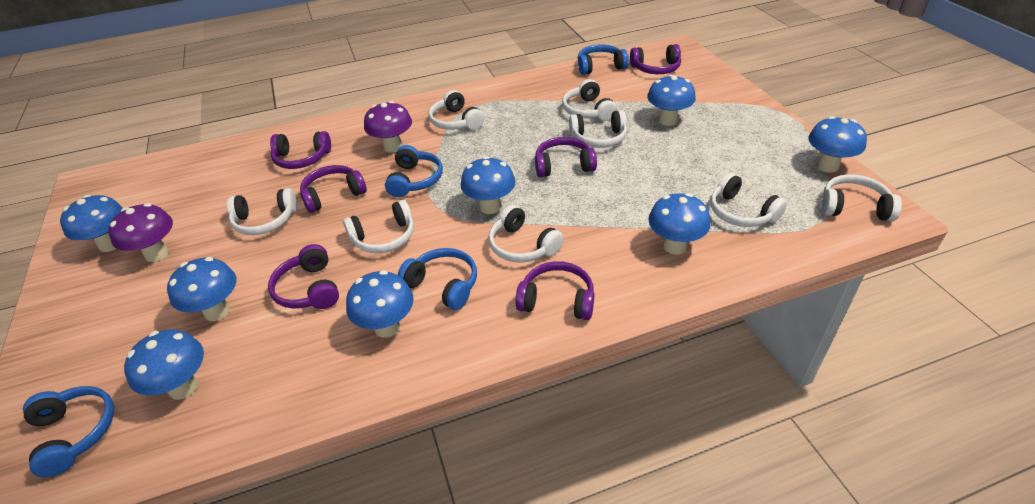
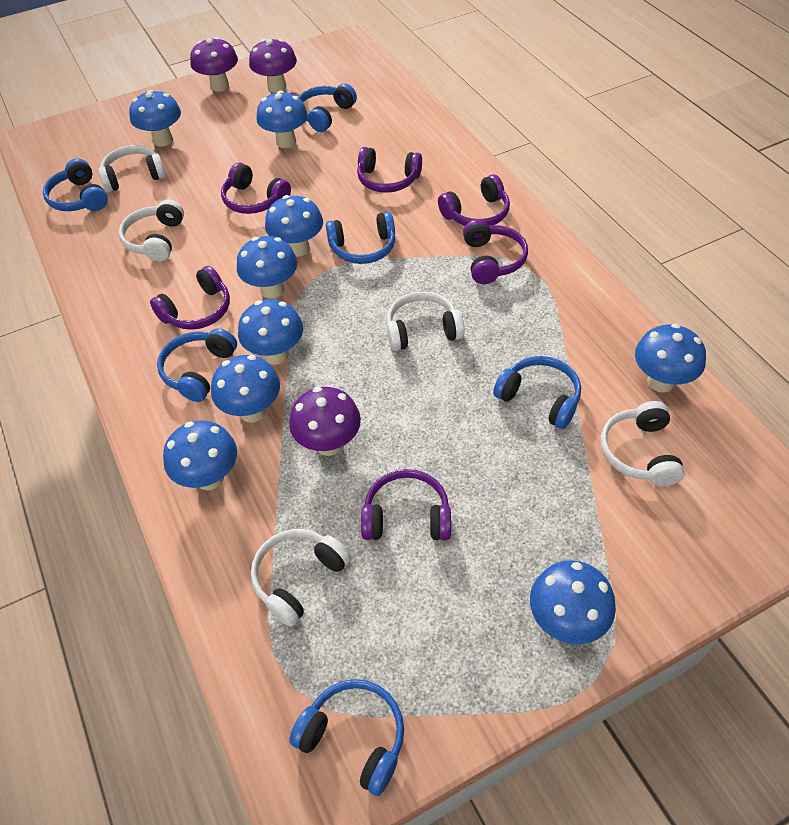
blue headphones: [23,386,114,477] [385,145,443,197] [398,248,477,310] [578,44,629,75] = 4 -> [43,158,108,211] [157,328,237,402] [289,679,404,796] [299,83,357,132] [326,212,395,264] [493,356,581,429] = 6
blue mushroom: [60,195,123,252] [124,330,204,400] [167,257,237,321] [346,270,414,338] [461,156,515,214] [647,74,696,126] [648,193,711,255] [808,116,867,173] = 8 -> [129,90,181,147] [163,420,237,490] [211,355,280,423] [237,236,298,299] [238,299,303,365] [256,90,308,148] [265,195,323,257] [530,560,616,644] [635,324,706,392] = 9
purple mushroom: [108,203,173,262] [364,101,412,153] = 2 -> [190,37,238,92] [249,39,297,93] [289,387,361,456] = 3
white headphones: [227,188,297,235] [343,200,414,253] [429,90,484,130] [489,205,564,263] [562,79,617,121] [569,110,627,148] [710,173,787,227] [821,174,902,221] = 8 -> [98,145,166,192] [119,199,184,261] [251,529,351,627] [387,291,465,351] [601,401,685,486] = 5

